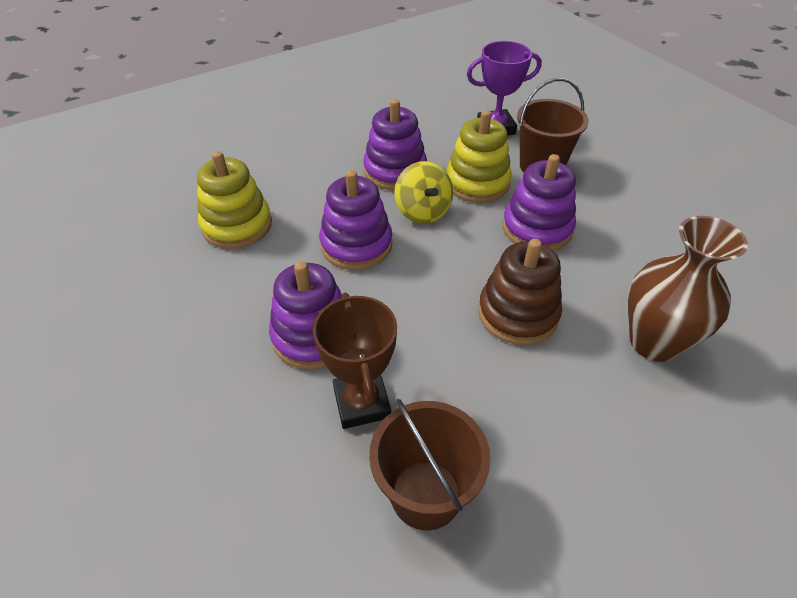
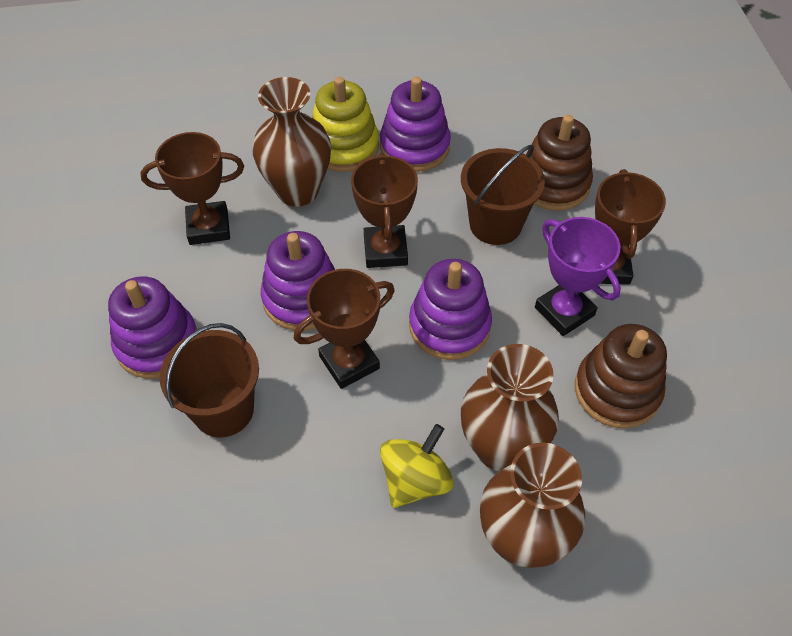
brown stacking toy: [478,239,562,345] = 1 -> [526,114,593,211] [575,324,667,429] = 2
brown trophy: [313,293,397,429] = 1 -> [141,132,244,245] [294,269,395,389] [351,153,418,268] [595,169,666,285] = 4
brown vase: [628,216,748,362] = 1 -> [252,77,331,207] [461,344,559,471] [480,442,585,568] = 3
yellow stacking toy: [197,151,272,249] [446,110,512,203] = 2 -> [312,77,379,172] = 1

